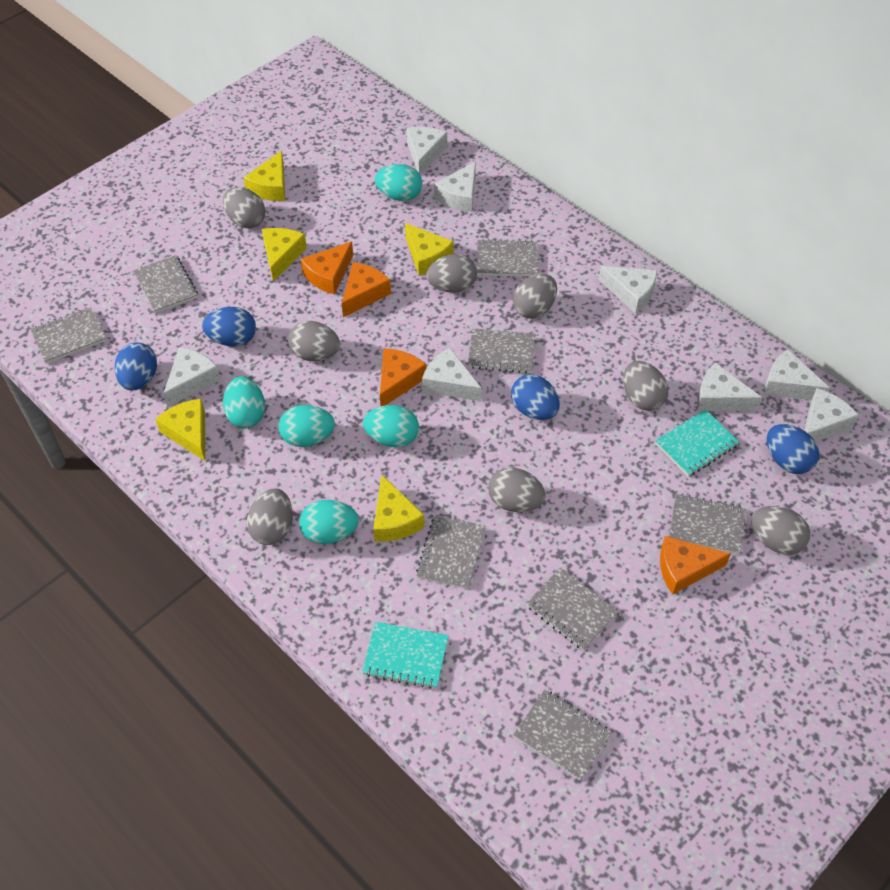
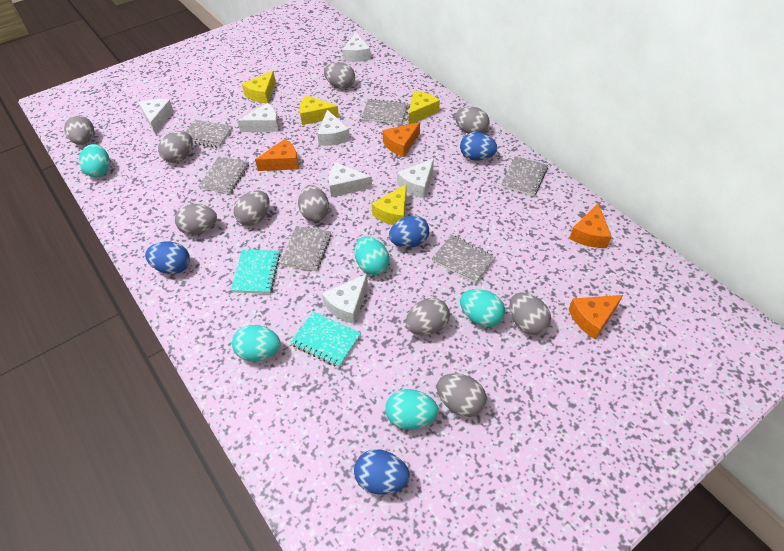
grey egg: [223,187,265,229] [247,488,293,545] [288,321,340,361] [426,254,477,293] [488,467,545,512] [513,274,557,318] [623,361,668,411] [751,506,810,555] = 8 -> [64,115,94,145] [158,131,192,163] [175,204,217,235] [234,191,270,226] [298,185,329,222] [324,62,355,89] [406,298,450,335] [437,374,486,417] [455,107,490,134] [510,292,551,335] = 10
grey notebook: [30,307,107,364] [133,255,198,313] [416,515,486,589] [468,328,535,373] [477,239,538,276] [513,689,612,781] [526,568,618,651] [669,493,746,554] = 8 -> [186,120,233,148] [198,156,249,194] [280,226,332,271] [361,99,408,124] [431,235,495,284] [501,156,548,196] = 6
white cheese: [163,347,221,407] [407,127,447,175] [422,348,482,401] [434,161,476,212] [599,266,657,314] [697,363,763,411] [764,349,830,400] [804,388,859,442] = 8 -> [139,99,174,134] [237,103,279,132] [317,110,350,146] [322,274,368,324] [329,163,372,197] [342,32,371,62] [397,158,434,198] = 7
yellow cheese: [155,399,205,461] [243,151,285,201] [262,228,307,282] [373,474,424,541] [405,223,454,276] = 5 -> [242,71,276,103] [299,95,339,125] [372,184,406,225] [408,91,440,124] = 4

